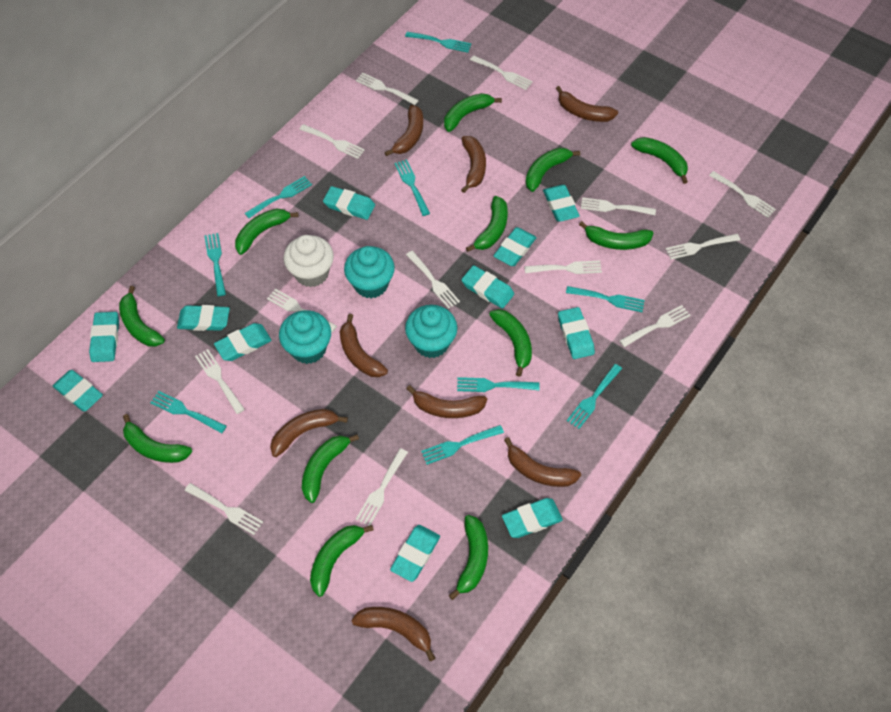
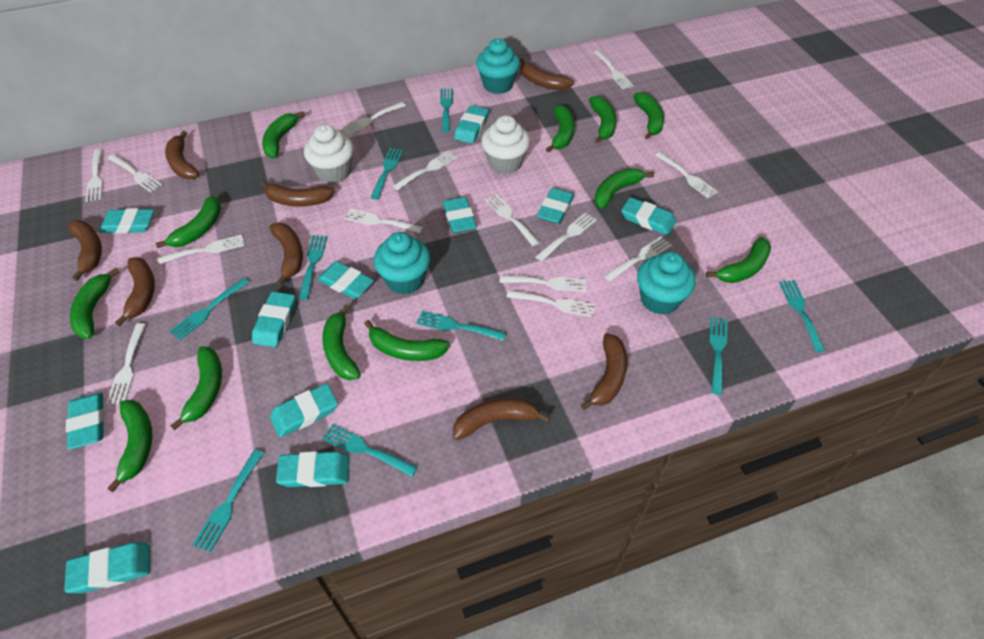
white cupcake: [284,235,334,287] = 1 -> [304,124,354,183] [481,115,530,174] = 2
white fork: [185,483,263,535] [195,349,245,414] [267,289,337,332] [299,124,365,159] [356,73,419,105] [356,448,408,526] [406,251,460,309] [470,55,533,90] [524,261,602,274] [581,197,656,215] [619,305,691,347] [666,234,740,260] [709,171,776,218] = 13 -> [85,149,103,202] [106,323,146,404] [108,154,162,193] [157,235,245,264] [341,102,406,135] [344,208,423,233] [393,150,458,190] [485,194,540,246] [500,275,586,292] [507,290,595,318] [535,212,597,261] [594,50,634,89] [604,237,672,282] [655,152,718,198] = 14

